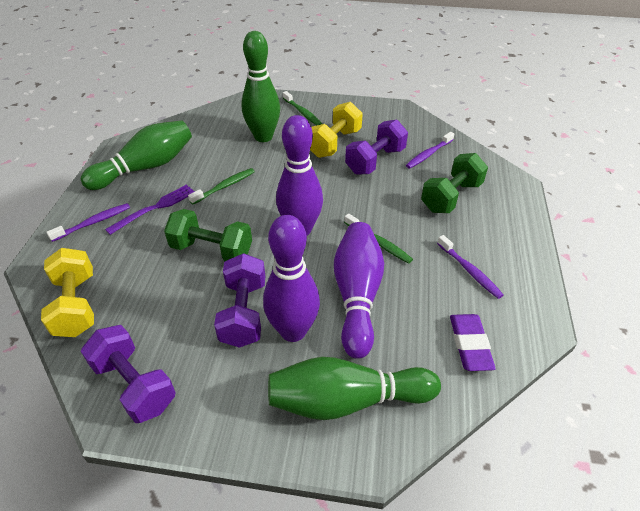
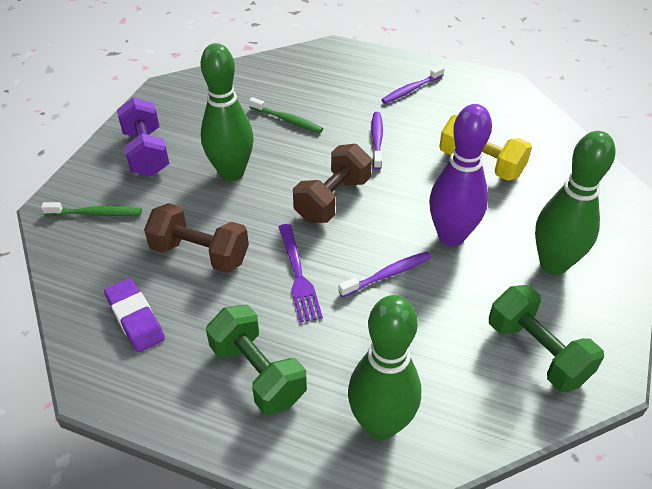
brown dumbbell: none = 0 -> [144,203,249,273] [293,144,372,223] = 2
green toothbrush: [188,168,255,205] [283,91,322,125] [344,213,413,264] = 3 -> [41,202,142,216] [249,97,323,133] = 2
purple bowling pin: [263,215,320,342] [276,115,323,235] [334,222,384,359] = 3 -> [429,104,492,246] = 1
purple dumbbell: [81,325,176,423] [214,253,265,348] [345,119,408,175] = 3 -> [117,97,169,176] = 1
yellow dumbbell: [41,248,94,337] [310,102,363,158] = 2 -> [439,115,532,181] = 1

